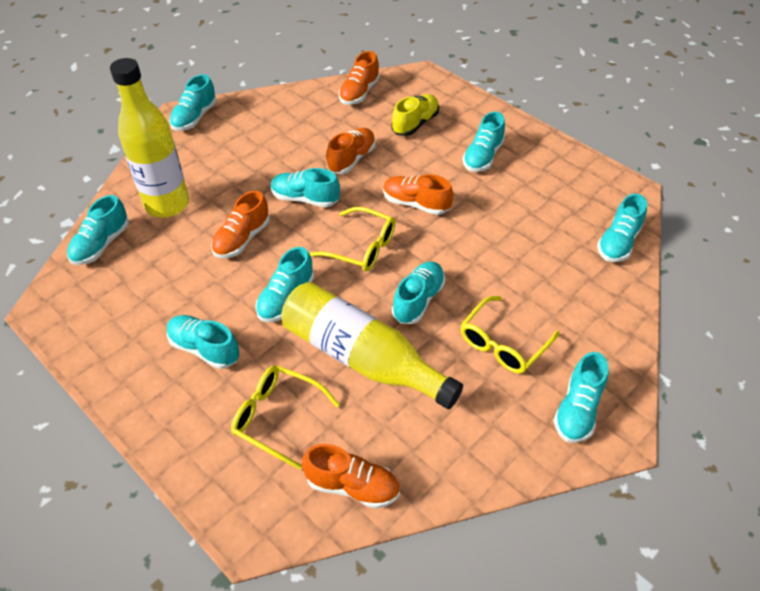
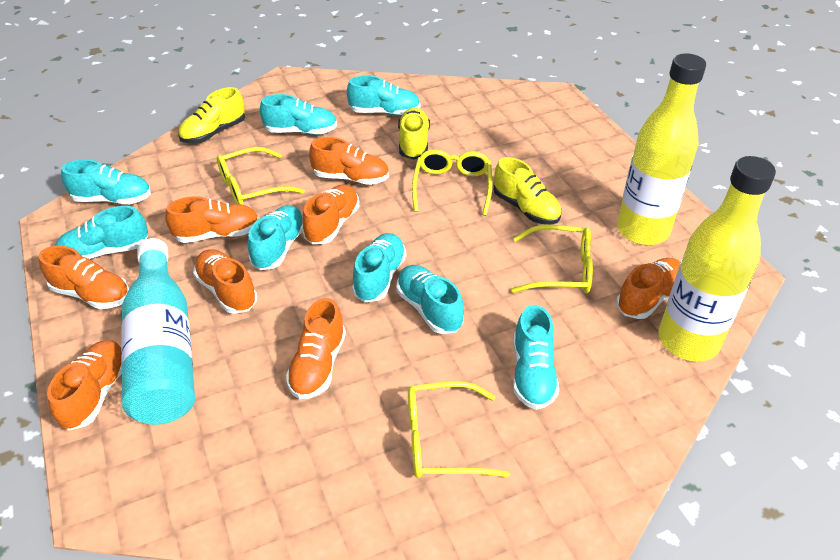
orange shoe: [211,191,270,258] [302,444,400,509] [326,128,376,174] [339,51,380,105] [383,174,453,215] = 5 -> [39,246,129,309] [47,340,122,431] [165,196,259,243] [193,249,258,314] [286,298,346,399] [302,184,359,244] [309,137,389,185] [616,258,681,319] = 8
turquoise bottle: none = 0 -> [121,238,195,425] = 1
turquoise shoe: [67,195,129,265] [167,315,240,369] [169,74,217,131] [255,247,314,322] [271,168,340,207] [392,261,445,324] [463,112,505,172] [554,352,609,443] [597,194,647,262] = 9 -> [55,206,148,259] [61,159,151,204] [248,205,303,270] [260,94,337,135] [347,75,420,116] [352,233,406,302] [396,265,464,334] [513,305,559,410] = 8
yellow glasses: [231,365,340,470] [310,207,396,272] [461,296,559,374] = 3 -> [217,147,305,205] [408,381,510,478] [412,149,492,216] [511,225,593,293] = 4
yellow shoe: [392,94,439,136] = 1 -> [178,87,245,143] [398,108,430,159] [494,157,562,224] = 3

